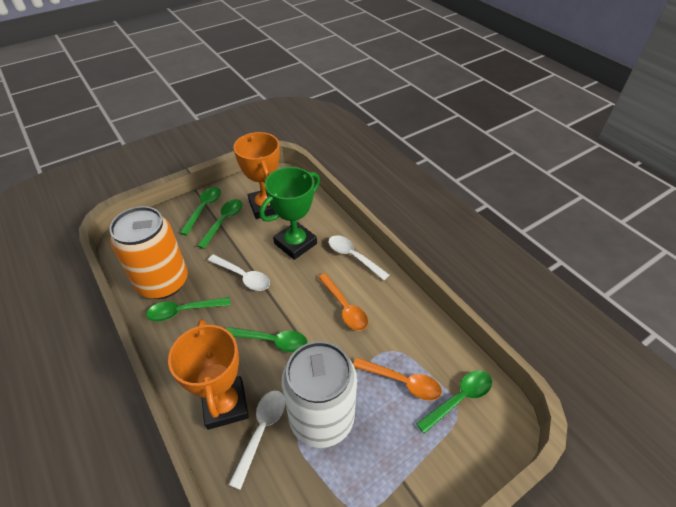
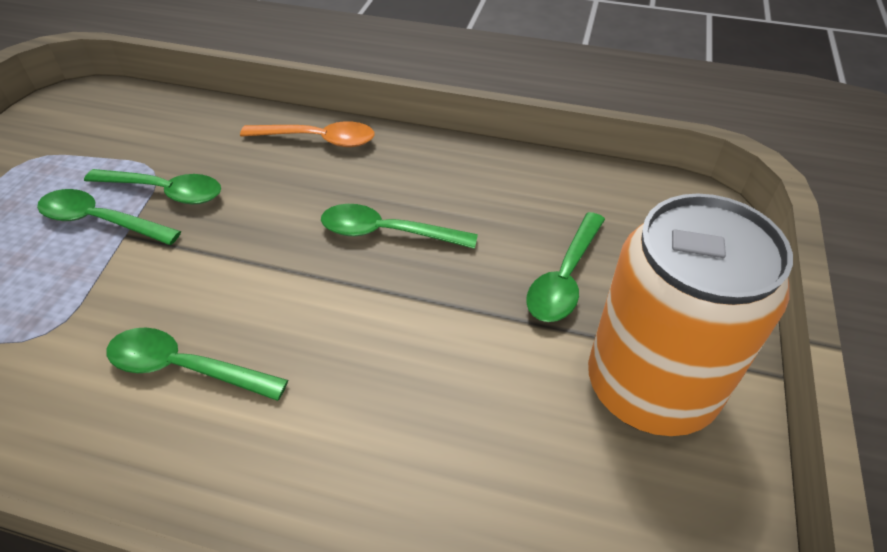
green trophy: [259,167,320,260] = 1 -> none = 0
orange spoon: [318,273,368,331] [353,357,442,400] = 2 -> [240,121,375,147] = 1
orange trophy: [168,319,249,430] [233,132,280,219] = 2 -> none = 0
white can: [282,341,357,448] = 1 -> none = 0
white spoon: [208,254,270,291] [229,391,285,490] [328,235,389,280] = 3 -> none = 0

